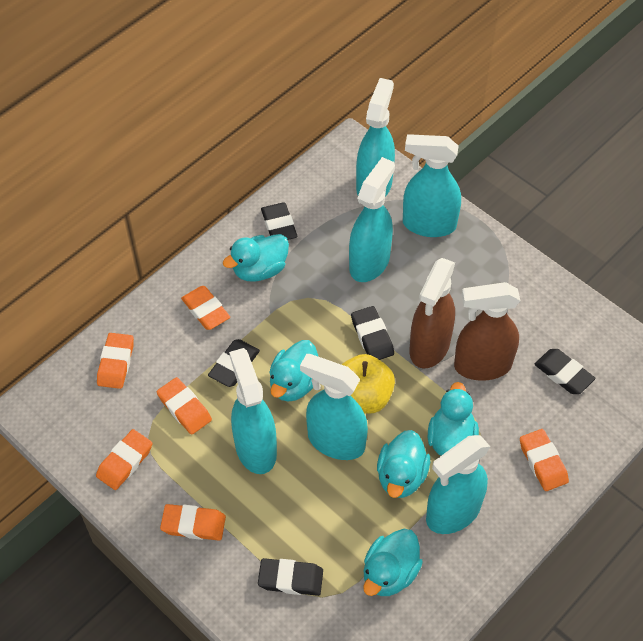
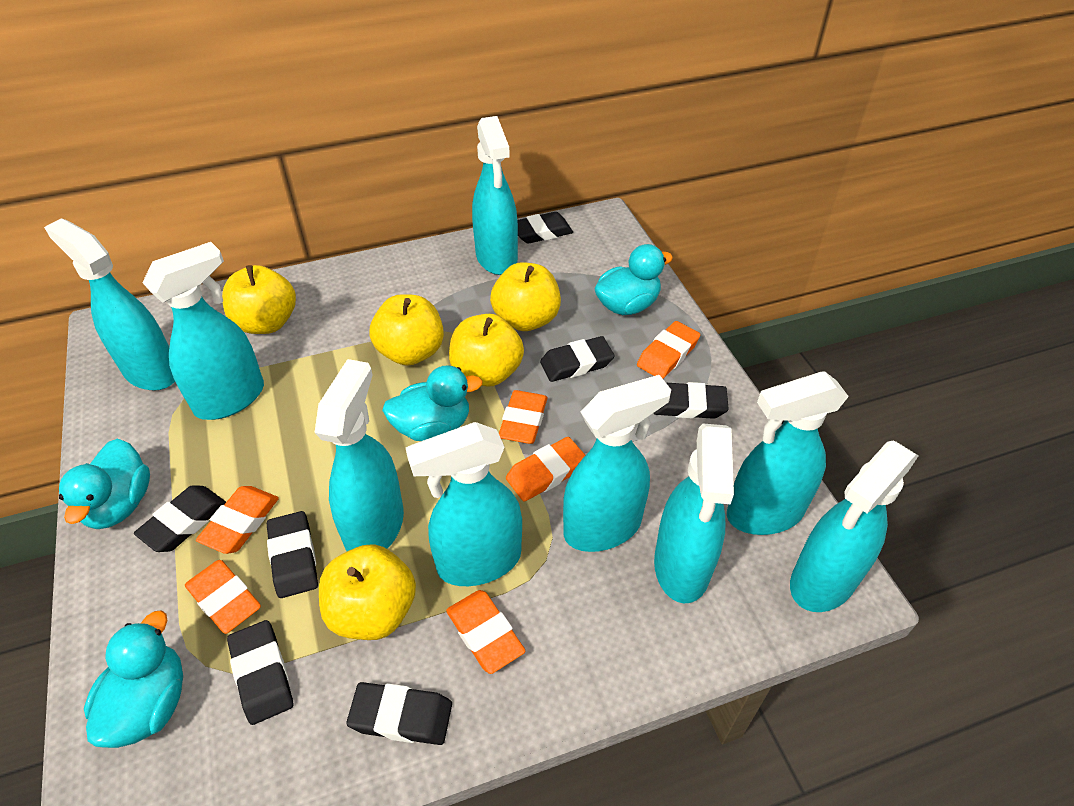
black eraser: [208,339,260,387] [258,558,323,596] [261,203,297,240] [351,306,394,360] [535,349,595,394] = 5 -> [134,485,226,552] [227,620,293,725] [267,511,318,598] [346,682,452,745] [518,212,573,244] [540,336,615,382] [654,382,729,419] = 7
brown spray bottle: [409,258,455,368] [454,282,520,381] = 2 -> none = 0
turquoise duck: [223,234,289,282] [269,340,318,402] [363,529,423,596] [377,430,430,498] [428,382,479,456] = 5 -> [59,439,150,529] [84,610,183,748] [382,365,483,441] [594,244,673,315] = 4
turquoise spray bottle: [229,348,277,474] [300,354,368,460] [349,157,395,282] [356,78,395,197] [403,134,461,237] [426,435,490,534] = 6 -> [44,218,175,390] [142,242,264,420] [314,359,404,551] [406,422,522,586] [472,116,518,275] [563,375,671,552] [654,424,734,603] [727,371,849,535] [790,441,919,612] = 9
yellow apple: [341,354,395,414] = 1 -> [222,265,296,334] [319,544,416,640] [370,294,444,366] [449,314,524,387] [490,262,561,331] = 5

